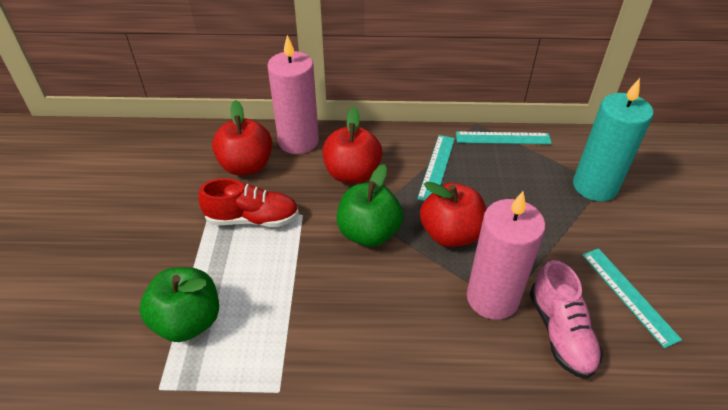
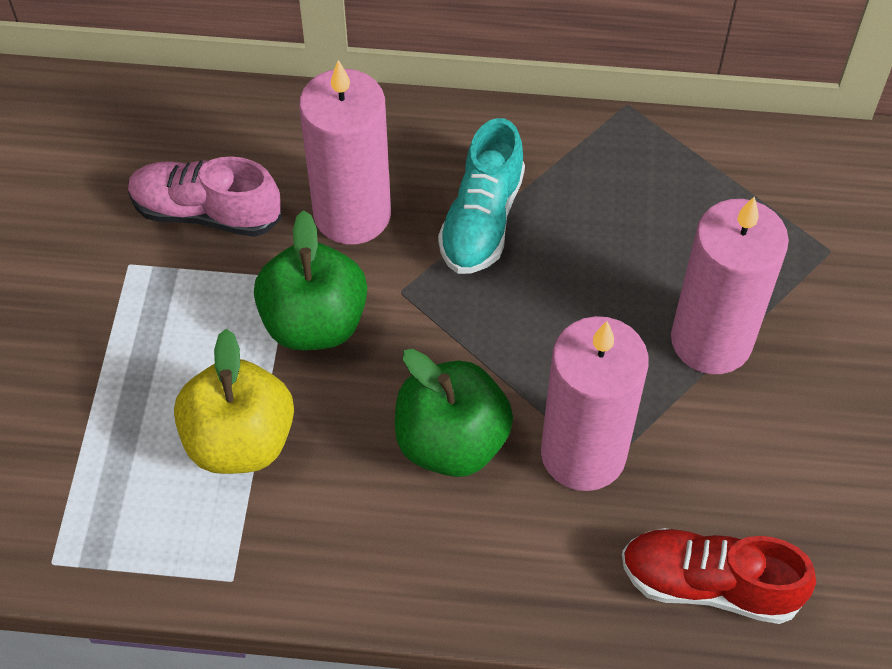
pink candle: [268,35,319,154] [467,191,546,320] = 2 -> [299,60,391,245] [541,316,649,491] [671,196,789,374] = 3
red apple: [212,100,272,176] [322,107,382,184] [420,182,486,247] = 3 -> none = 0
turquoise candle: [573,78,653,202] = 1 -> none = 0
turquoise ruler: [417,135,455,201] [456,132,552,144] [582,248,682,348] = 3 -> none = 0
turquoise shoe: none = 0 -> [438,118,525,274] = 1
yellow apple: none = 0 -> [174,329,294,474] = 1

